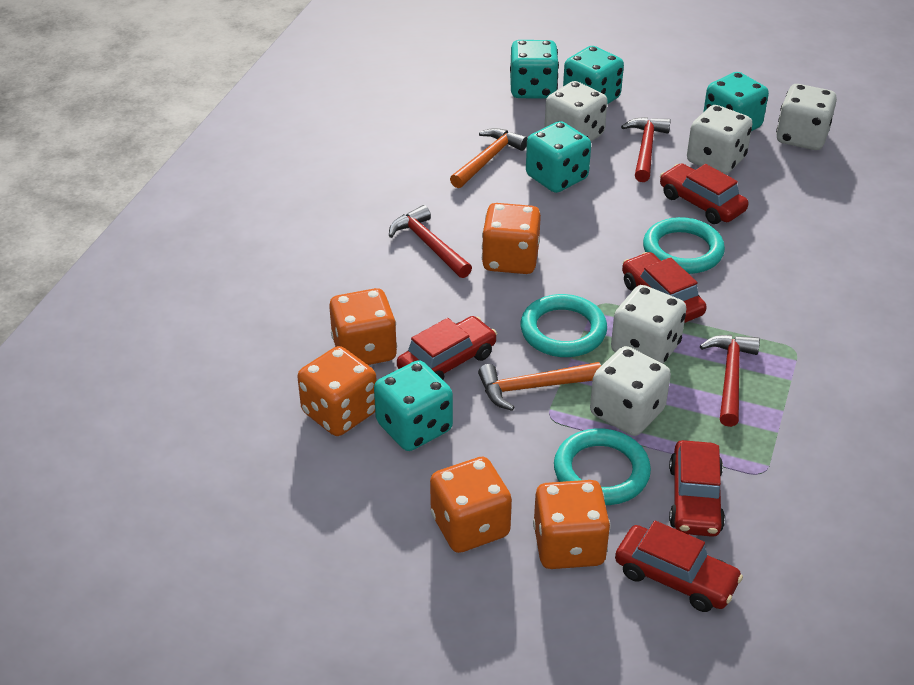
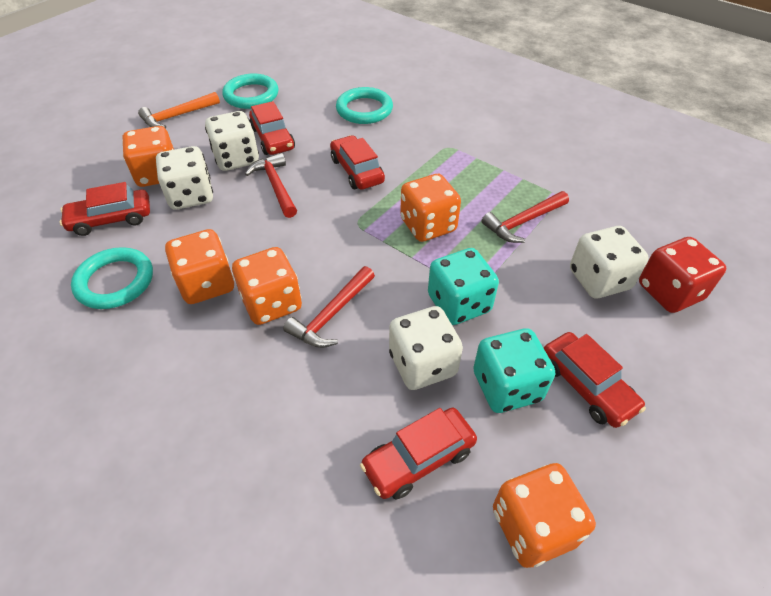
orange hammer: [450,128,528,188] [478,362,601,411] = 2 -> [138,92,220,129] = 1
red dice: none = 0 -> [639,237,726,313] = 1
turquoise dice: [374,360,453,451] [510,40,559,99] [526,121,591,193] [563,46,624,104] [703,72,769,131] = 5 -> [428,248,499,325] [473,328,555,413] = 2
white dice: [544,81,608,141] [590,346,671,436] [611,285,687,364] [687,105,753,174] [776,84,837,150] = 5 -> [156,146,213,209] [205,111,259,171] [389,306,463,390] [570,226,649,298] = 4

